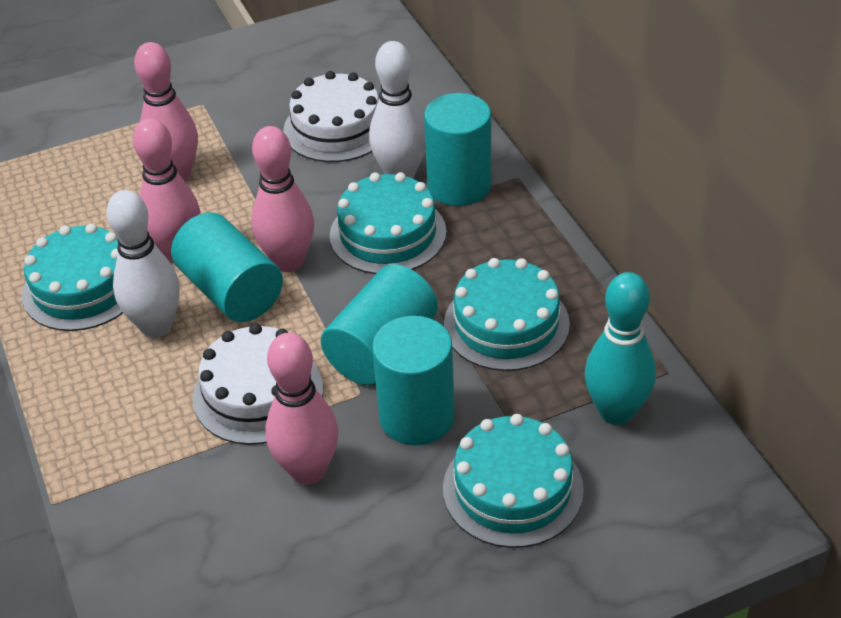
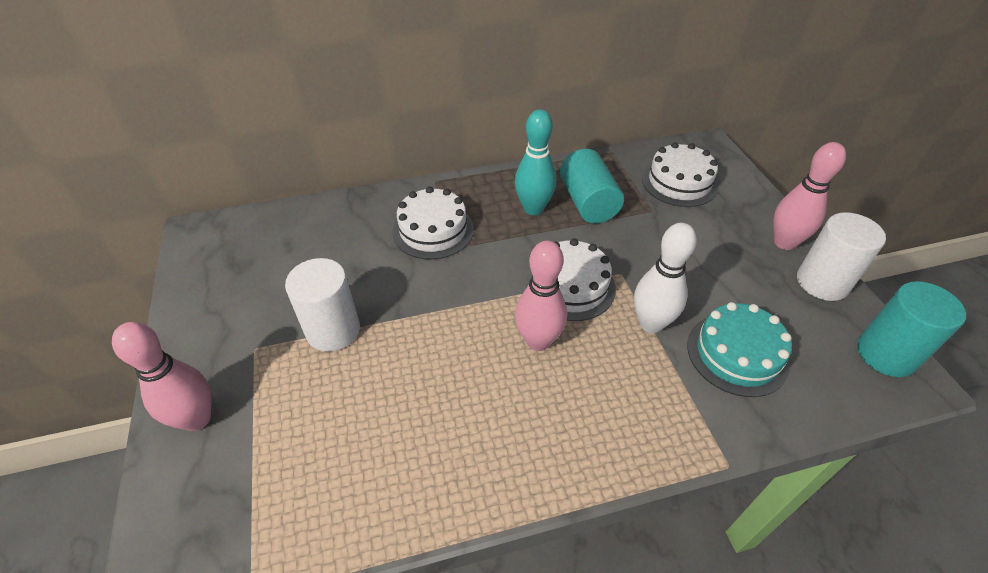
pink bowling pin: [133,118,201,263] [134,42,198,181] [252,126,314,272] [266,333,338,485] = 4 -> [112,322,212,431] [515,240,567,351] [773,142,846,250] = 3
turquoise cake: [22,224,123,331] [330,172,446,274] [443,414,584,548] [444,258,570,371] = 4 -> [687,302,792,397] = 1
turquoise cylinder: [171,212,283,322] [321,264,438,385] [372,316,455,446] [424,93,491,206] = 4 -> [560,149,624,223] [857,281,966,377] = 2
white bowling pin: [106,190,180,338] [369,41,426,178] = 2 -> [634,223,697,333] = 1
white cake: [193,323,323,445] [283,71,379,162] = 2 -> [392,187,474,260] [527,238,616,321] [642,142,718,207] = 3
white cylinder: none = 0 -> [285,258,360,352] [797,212,886,301] = 2

